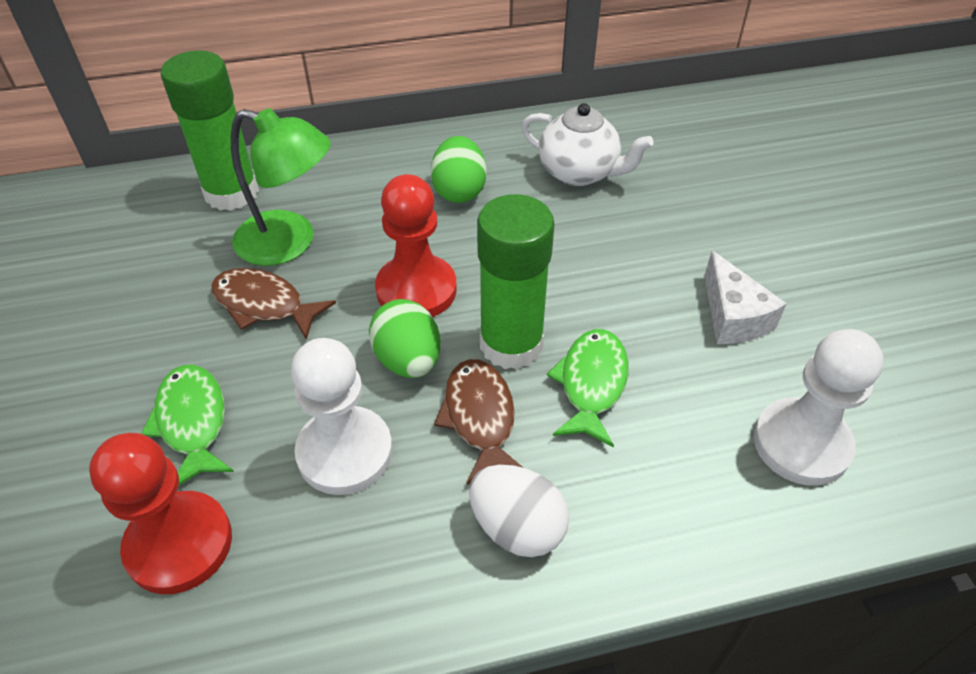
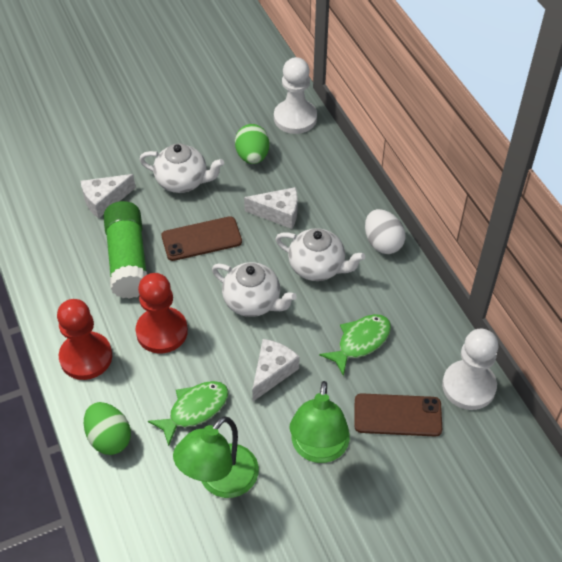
brown fish: [211,268,336,340] [434,359,524,485] = 2 -> none = 0
brown phone: none = 0 -> [161,216,242,261] [354,393,442,437] = 2
green glue stick: [161,50,259,211] [477,194,555,370] = 2 -> [104,201,147,299] = 1
green lamp: [231,108,331,266] = 1 -> [173,416,259,498] [290,381,350,463] = 2
white cheese: [704,251,787,344] = 1 -> [81,174,136,218] [244,187,298,229] [252,339,300,401] = 3
white teapot: [521,103,654,186] = 1 -> [139,143,224,193] [212,262,297,317] [275,228,365,281] = 3

